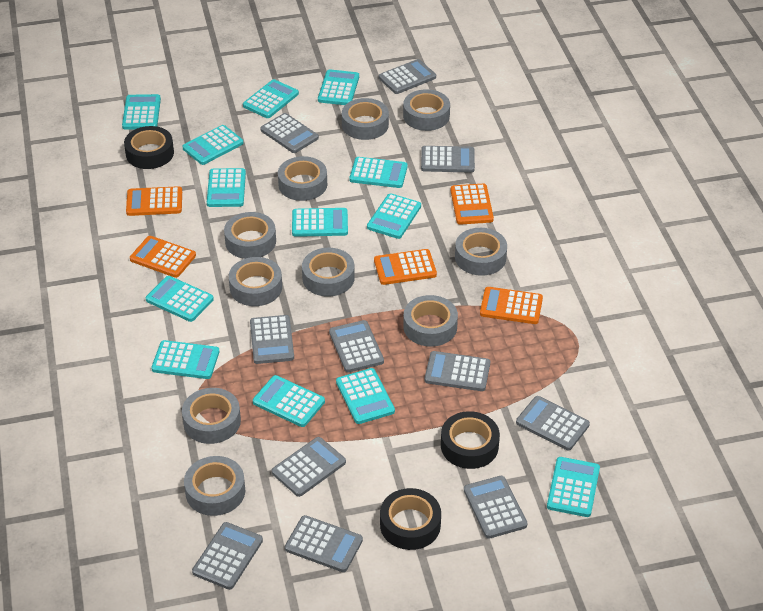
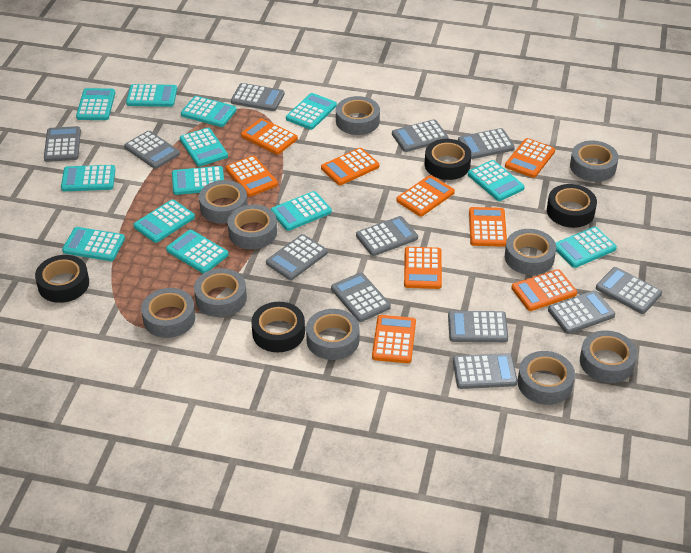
black tape: [124,126,174,169] [380,488,441,550] [441,411,500,469] = 3 -> [35,255,89,303] [251,302,305,352] [425,139,471,180] [547,184,597,228] = 4
grey calculator: [192,522,263,590] [250,315,294,364] [260,113,319,153] [272,437,346,497] [285,515,363,572] [329,320,384,372] [379,59,436,94] [421,146,475,173] [425,351,490,391] [464,476,527,539] [516,396,590,450] = 11 -> [44,126,81,162] [124,131,180,169] [231,83,285,111] [266,234,328,280] [331,273,391,322] [356,216,418,256] [392,120,448,152] [448,311,508,342] [453,353,517,389] [458,128,515,159] [548,290,615,334] [596,267,662,314] = 12
orange calculator: [126,186,182,216] [130,236,196,278] [374,249,437,285] [451,184,494,225] [480,287,543,324] = 5 -> [225,156,278,197] [241,118,298,155] [321,148,379,185] [372,315,416,363] [396,175,455,216] [404,247,442,289] [469,207,507,247] [505,138,555,178] [511,269,577,311] = 9

